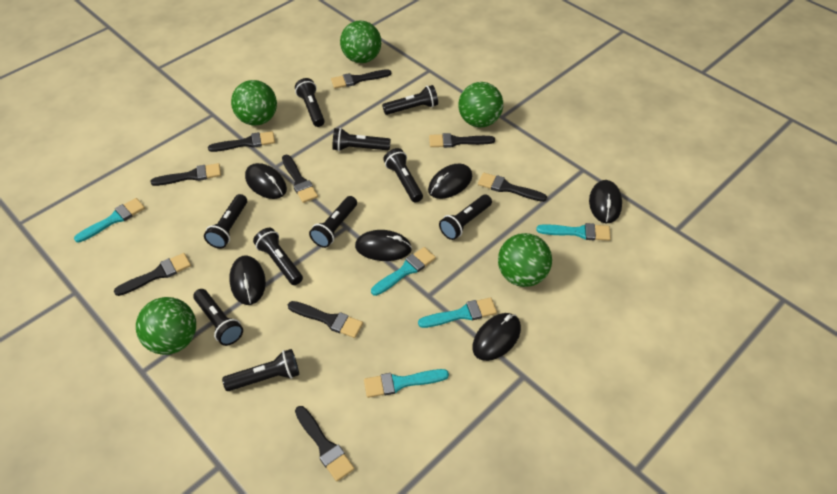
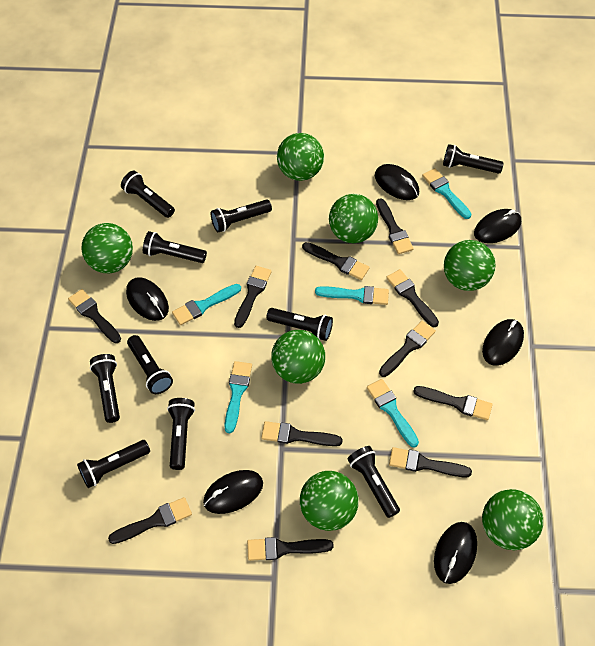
black brush: [114,253,191,296] [151,163,221,186] [208,131,275,152] [282,155,318,203] [288,301,363,338] [295,406,354,482] [331,69,391,89] [429,133,495,148] [478,173,547,202] = 9 -> [68,289,121,343] [108,497,192,544] [234,266,272,328] [247,537,334,561] [261,421,343,446] [302,242,370,280] [376,198,414,254] [379,321,436,377] [386,269,439,327] [389,447,472,477] [413,386,493,420] = 11
green ball: [136,297,196,355] [231,80,277,126] [340,20,381,63] [458,82,503,127] [498,233,552,287] = 5 -> [81,223,133,273] [271,330,325,384] [277,133,324,181] [300,471,359,531] [329,194,378,243] [444,240,495,291] [482,489,543,550] = 7

